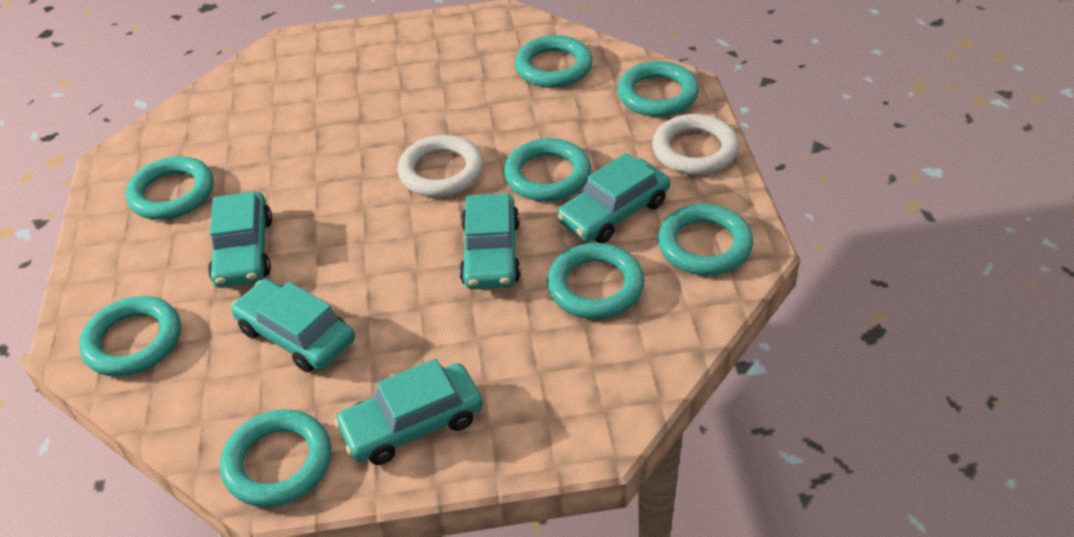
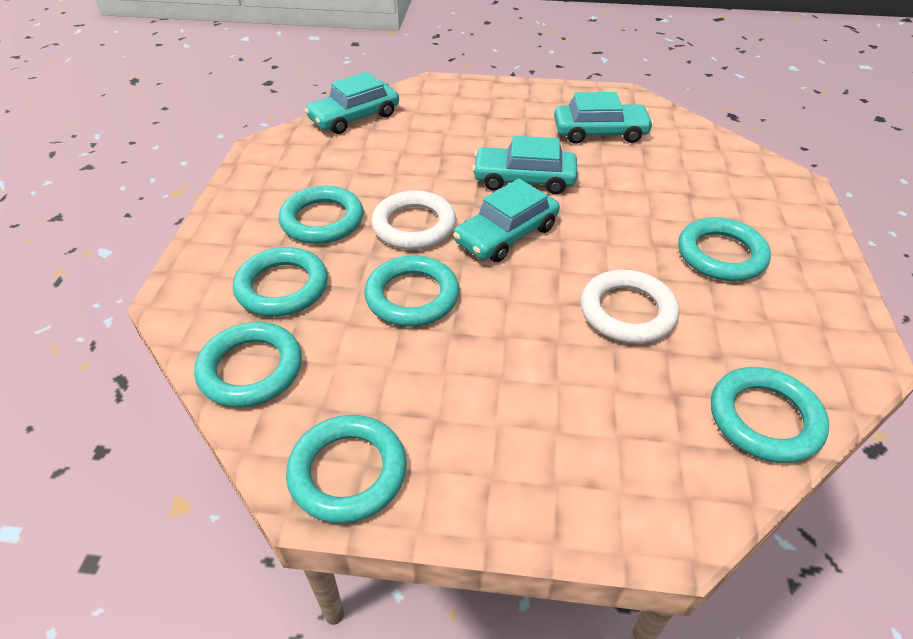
turquoise car: [208,191,272,288] [231,279,355,372] [334,358,483,465] [459,193,521,289] [556,153,670,243] = 5 -> [305,72,399,134] [453,179,560,262] [472,136,578,194] [554,92,654,144] = 4
turquoise ring: [79,296,181,377] [125,156,214,220] [220,409,332,507] [504,138,591,202] [515,35,593,88] [547,243,644,319] [617,61,699,117] [658,204,753,276] = 8 -> [194,322,302,407] [233,247,328,317] [279,186,363,244] [286,415,407,523] [364,255,459,327] [678,217,771,281] [711,367,829,463] = 7

